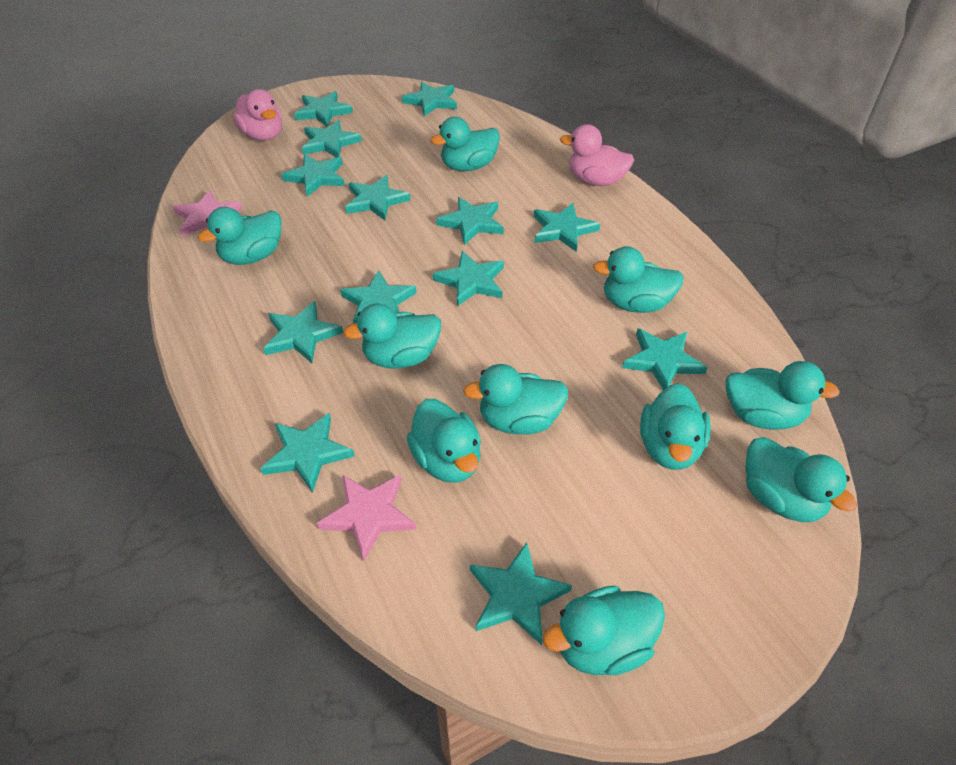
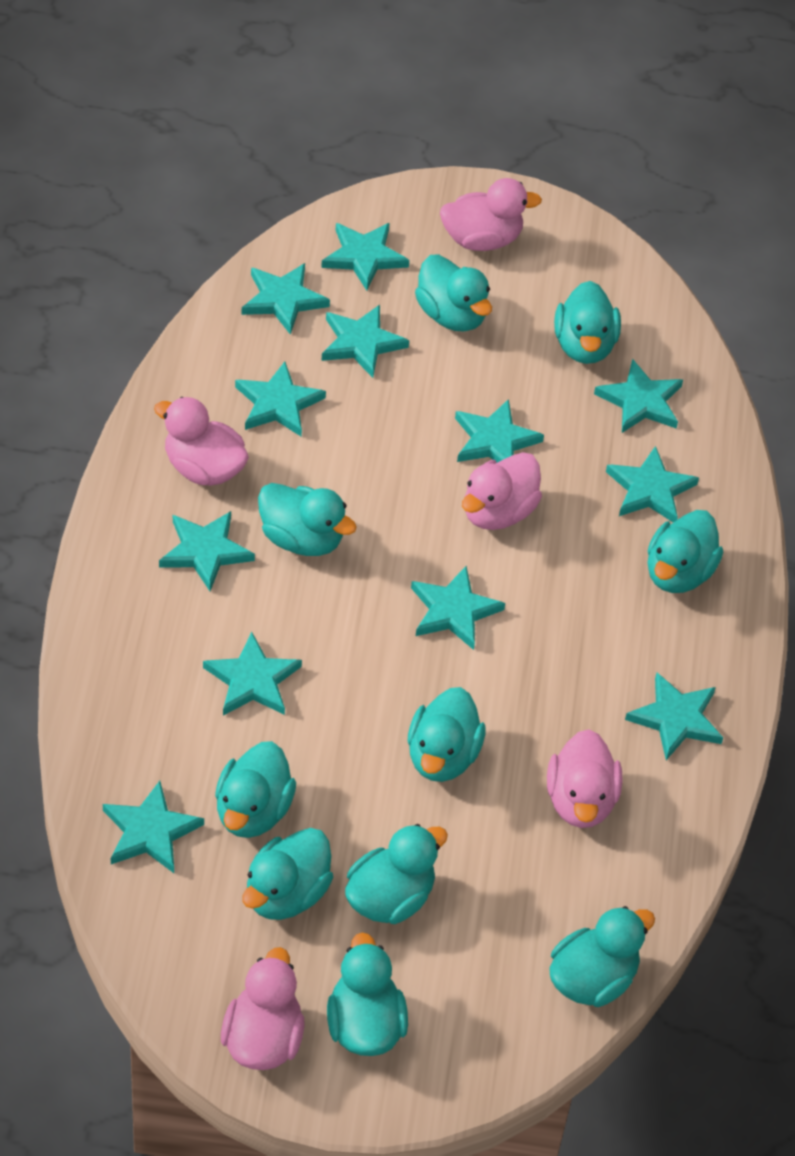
pink duck: [233,89,282,141] [560,124,634,186] = 2 -> [154,397,249,486] [221,947,305,1070] [440,178,542,251] [462,452,542,530] [547,729,622,828] = 5
pink star: [173,190,243,237] [317,475,416,561] = 2 -> none = 0
turquoise star: [260,413,355,493] [263,301,343,363] [281,154,345,197] [294,91,353,127] [302,120,362,157] [340,270,417,323] [345,175,411,220] [402,82,457,116] [433,251,504,306] [436,197,504,245] [470,542,572,645] [534,203,600,252] [622,328,708,390] = 13 -> [103,781,204,873] [159,511,255,591] [203,632,302,716] [235,362,326,436] [242,263,330,335] [321,223,409,290] [321,305,409,378] [411,566,505,650] [455,399,544,462] [594,359,683,433] [606,446,699,522] [625,673,723,760] = 12

